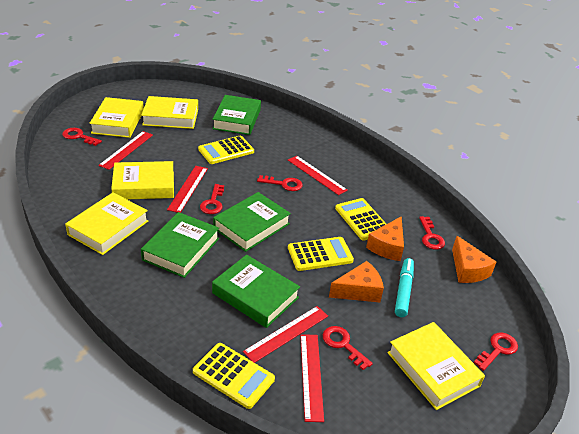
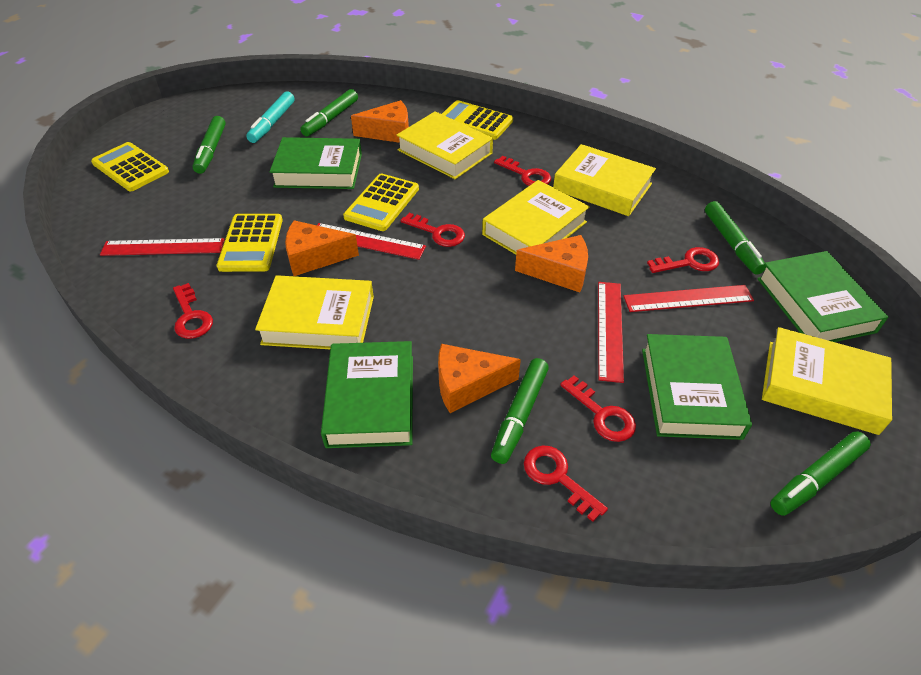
green marker: none = 0 -> [193,116,226,174] [300,89,358,137] [491,358,549,464] [705,201,766,274] [771,431,871,516] = 5
orange cheese: [329,261,384,303] [366,216,404,261] [452,236,496,283] = 3 -> [285,220,359,276] [351,100,409,143] [438,344,521,413] [515,235,588,292] = 4
red ruler: [98,131,153,170] [167,166,208,213] [243,306,328,363] [288,156,348,195] [300,334,324,422] = 5 -> [100,238,225,256] [317,223,426,260] [598,282,624,383] [624,285,754,312] = 4

